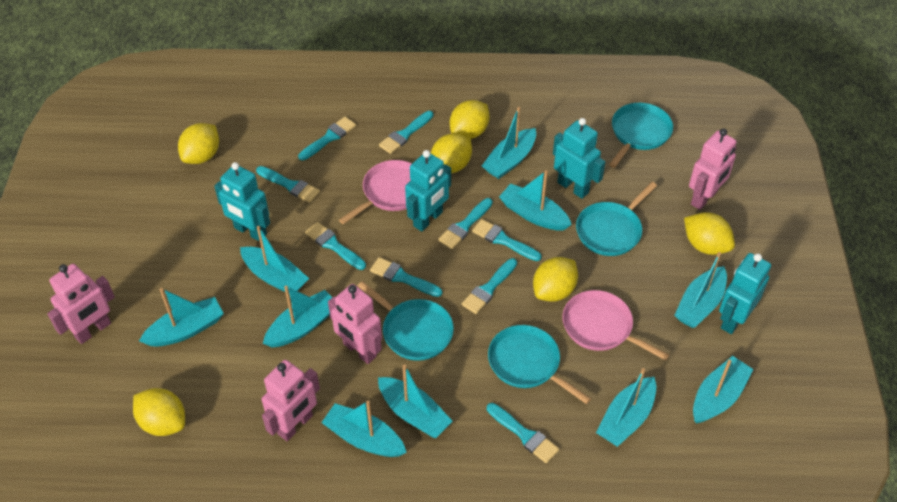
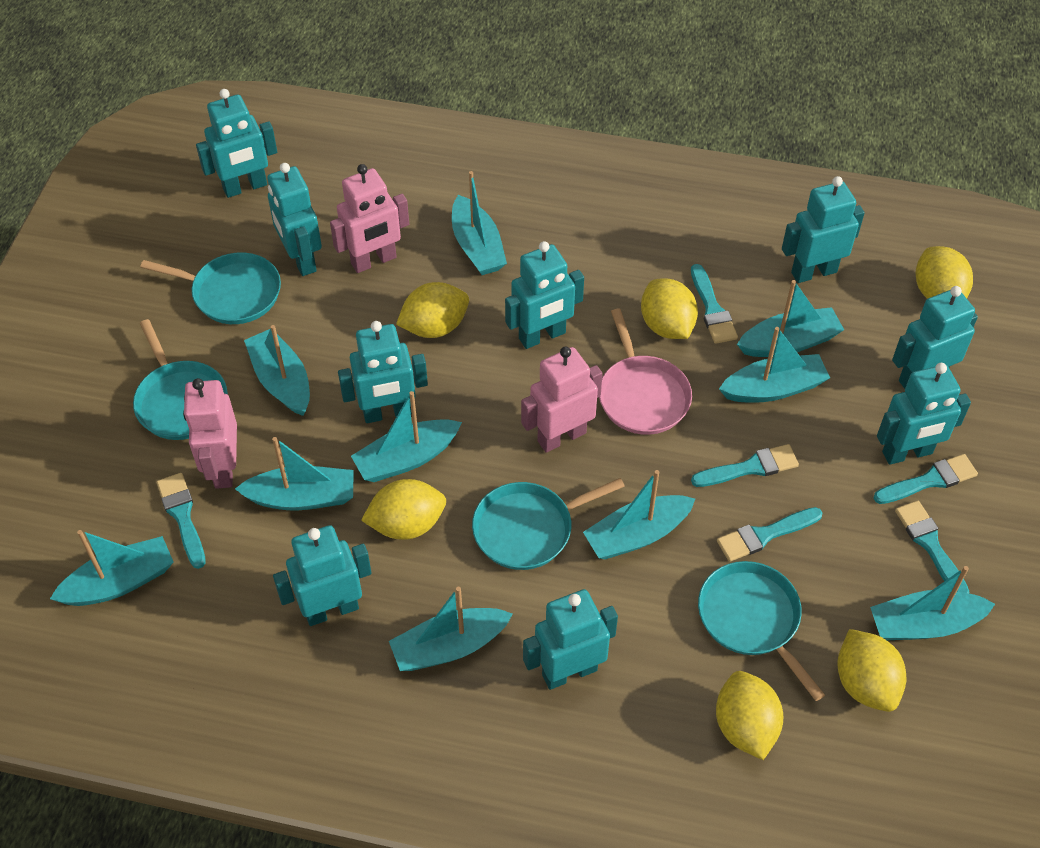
pink pan: [339,160,412,224] [562,290,669,361] = 2 -> [599,309,692,435] = 1
pink robot: [47,264,115,344] [262,360,320,441] [328,284,382,364] [689,129,737,210] = 4 -> [183,378,237,489] [330,164,409,273] [521,346,603,453] = 3
turquoise brush: [256,166,320,203] [298,117,356,160] [305,222,366,270] [370,257,442,297] [379,111,433,154] [438,198,493,249] [462,258,517,314] [472,219,542,261] [487,403,559,463] = 9 -> [157,473,206,569] [691,264,738,344] [691,444,799,487] [717,507,823,562] [873,454,978,504] [895,500,969,593] = 6
turquoise robot: [214,162,270,242] [405,150,451,231] [553,118,606,199] [719,253,771,334] = 4 -> [196,89,277,198] [267,163,322,276] [273,525,372,626] [338,321,428,423] [505,241,584,349] [523,589,618,690] [782,176,865,283] [877,363,971,465] [892,286,978,389] = 9

